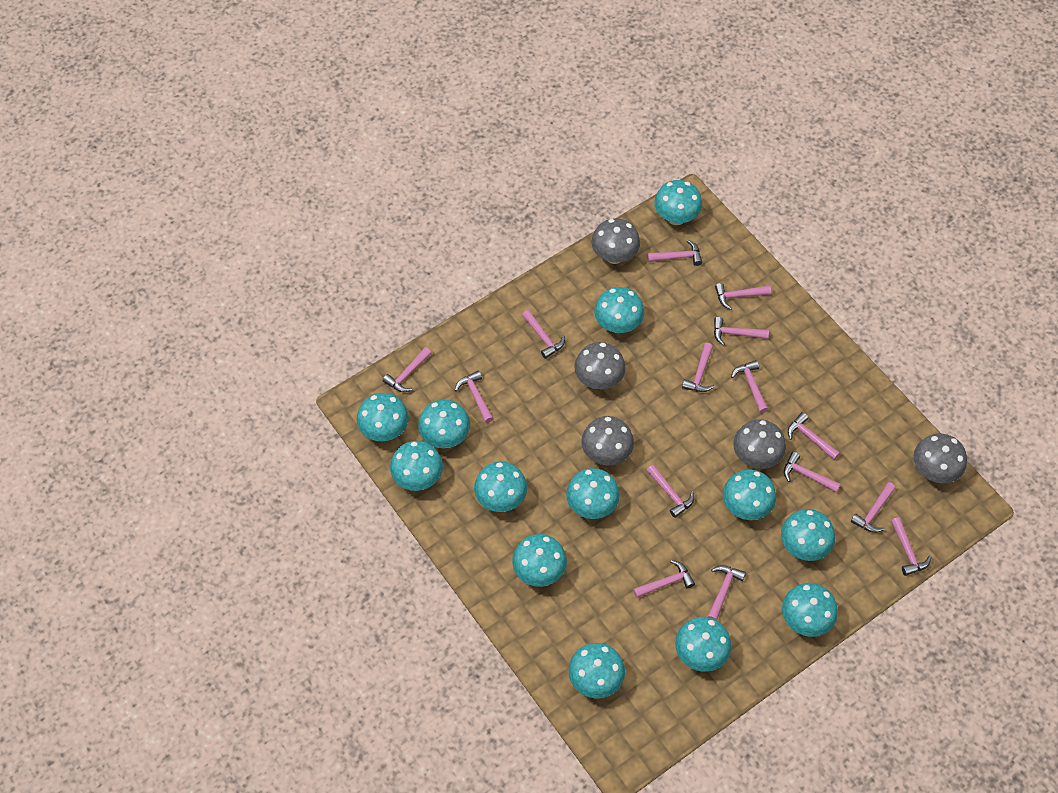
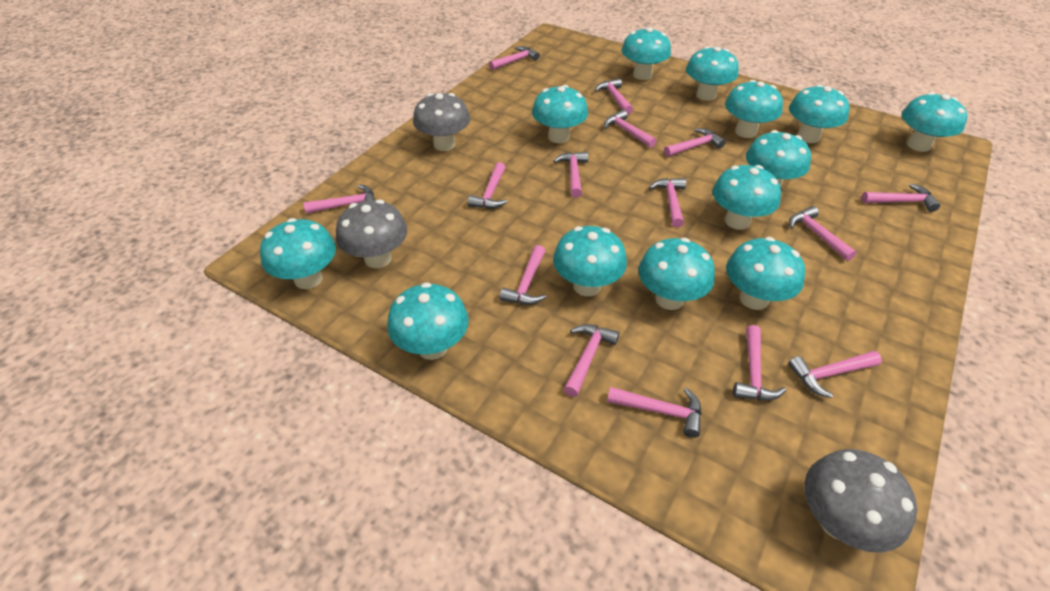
grey mushroom: [574,342,626,390] [581,416,634,466] [591,218,640,264] [733,419,786,469] [914,434,967,483] = 5 -> [336,200,407,268] [413,93,470,151] [805,449,917,553] = 3

